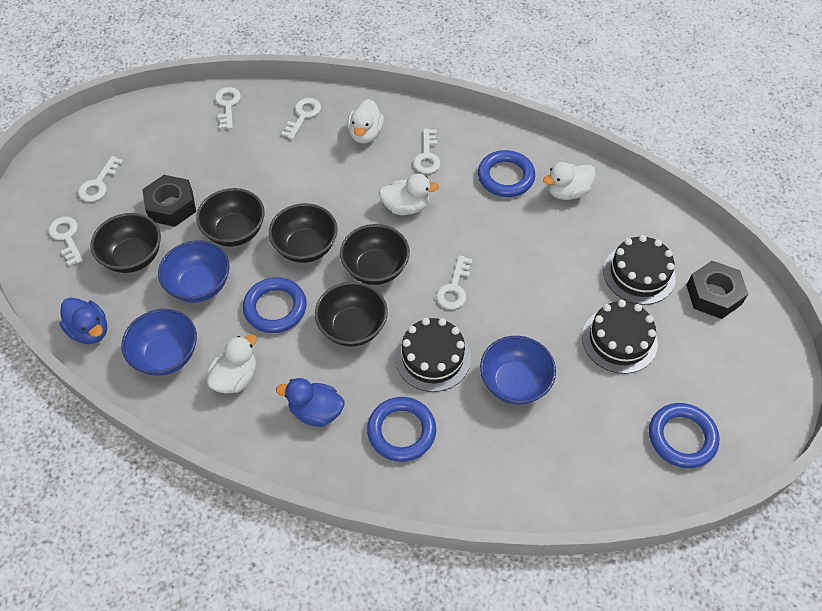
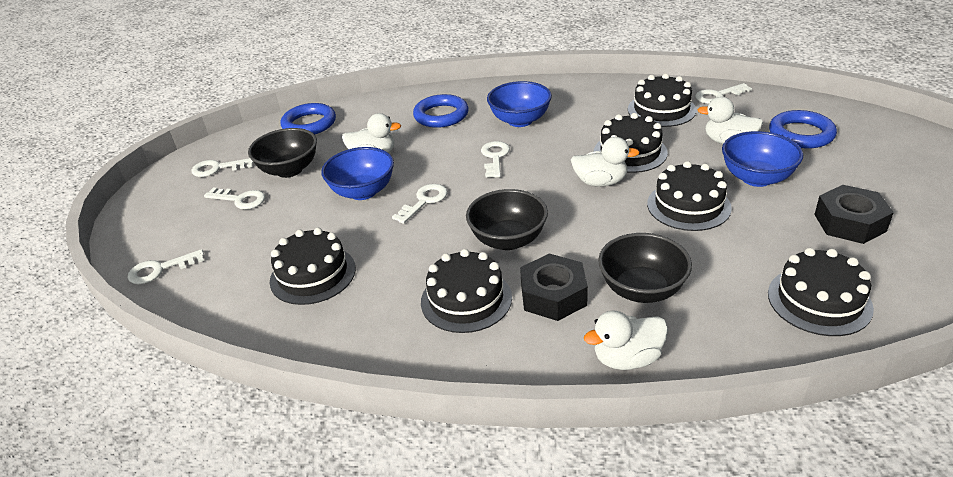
black bowl: [90,213,161,273] [196,188,265,247] [269,203,337,263] [315,282,388,346] [340,224,410,285] = 5 -> [248,128,317,178] [466,189,548,250] [598,233,692,303] = 3
black cake: [395,318,471,392] [582,300,658,374] [603,235,676,305] = 3 -> [270,228,356,305] [421,249,512,333] [594,113,668,173] [628,74,696,127] [647,161,732,231] [768,248,874,336] = 6
blue duck: [59,297,107,344] [276,378,344,427] = 2 -> none = 0
blue ring: [243,277,307,333] [367,397,436,462] [478,150,535,197] [649,403,719,468] = 4 -> [280,103,336,135] [413,94,469,128] [769,110,837,148] = 3

